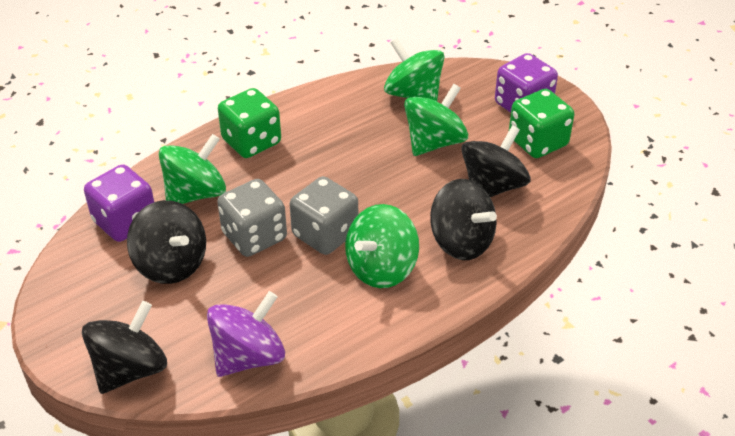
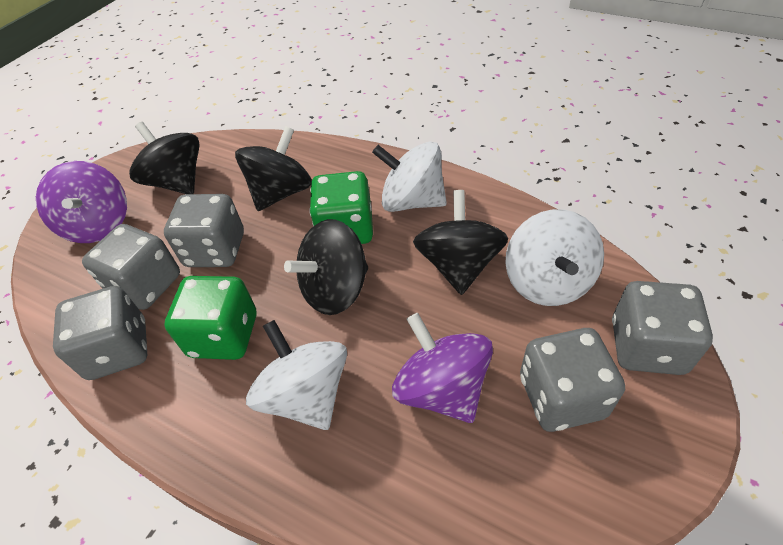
green spinning top: [159,134,226,204] [345,204,419,288] [384,39,444,101] [404,84,468,156] = 4 -> none = 0
grey dice: [217,179,287,257] [290,176,358,255] = 2 -> [53,286,147,380] [82,224,180,310] [164,194,244,267] [520,328,625,432] [612,281,713,375] = 5
purple dice: [84,164,154,242] [495,53,558,113] = 2 -> none = 0
purple spinning top: [207,291,285,377] = 1 -> [36,161,127,243] [392,313,493,423] = 2
white spinning top: none = 0 -> [246,320,347,430] [372,141,447,212] [505,209,604,306] = 3

